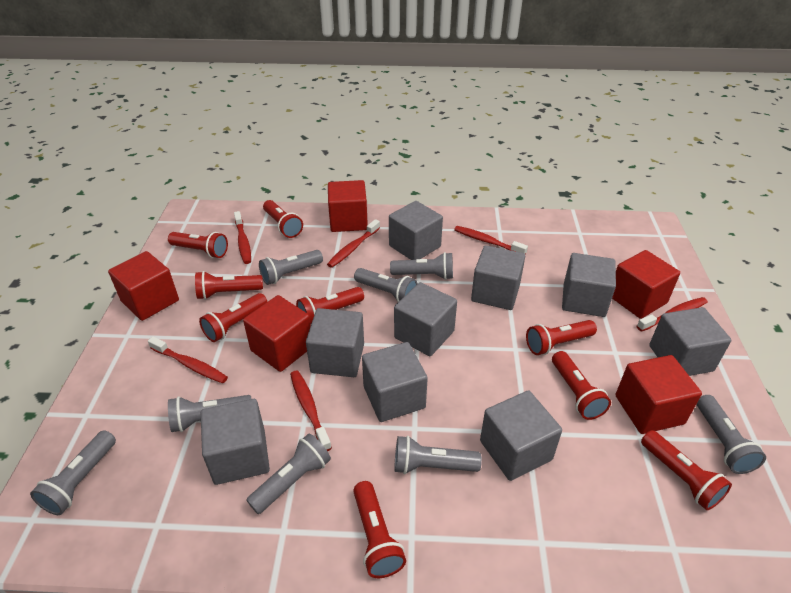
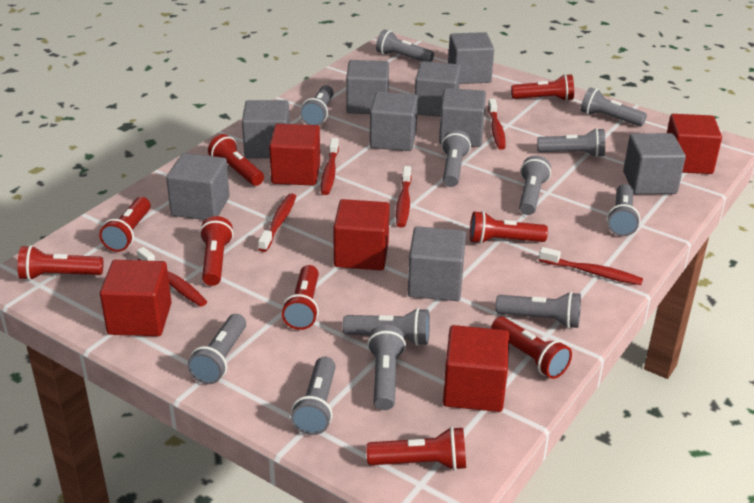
grey flashlight: [30,430,116,515] [168,395,251,432] [246,434,331,514] [259,250,323,285] [354,268,418,302] [390,252,453,280] [394,436,482,474] [697,395,766,474] = 8 -> [187,314,246,384] [291,357,336,435] [300,85,334,125] [342,308,430,346] [367,325,406,410] [376,29,434,62] [441,130,471,187] [495,292,581,329] [519,155,551,215] [537,128,605,157] [581,87,647,127] [607,184,640,236] = 12

